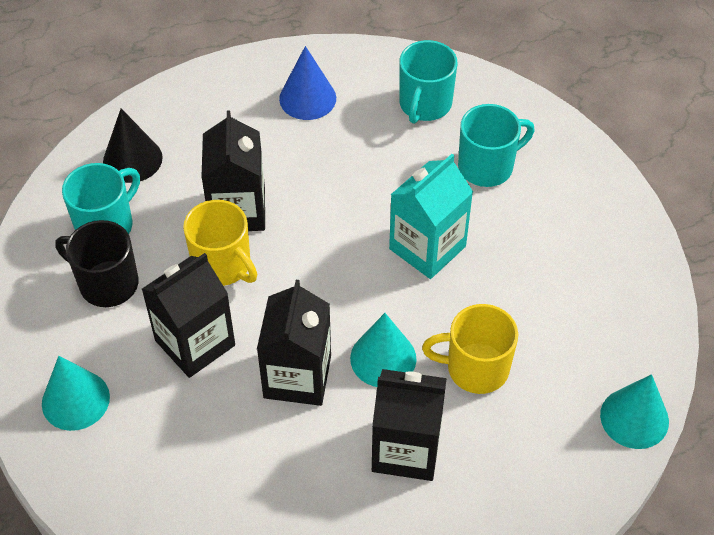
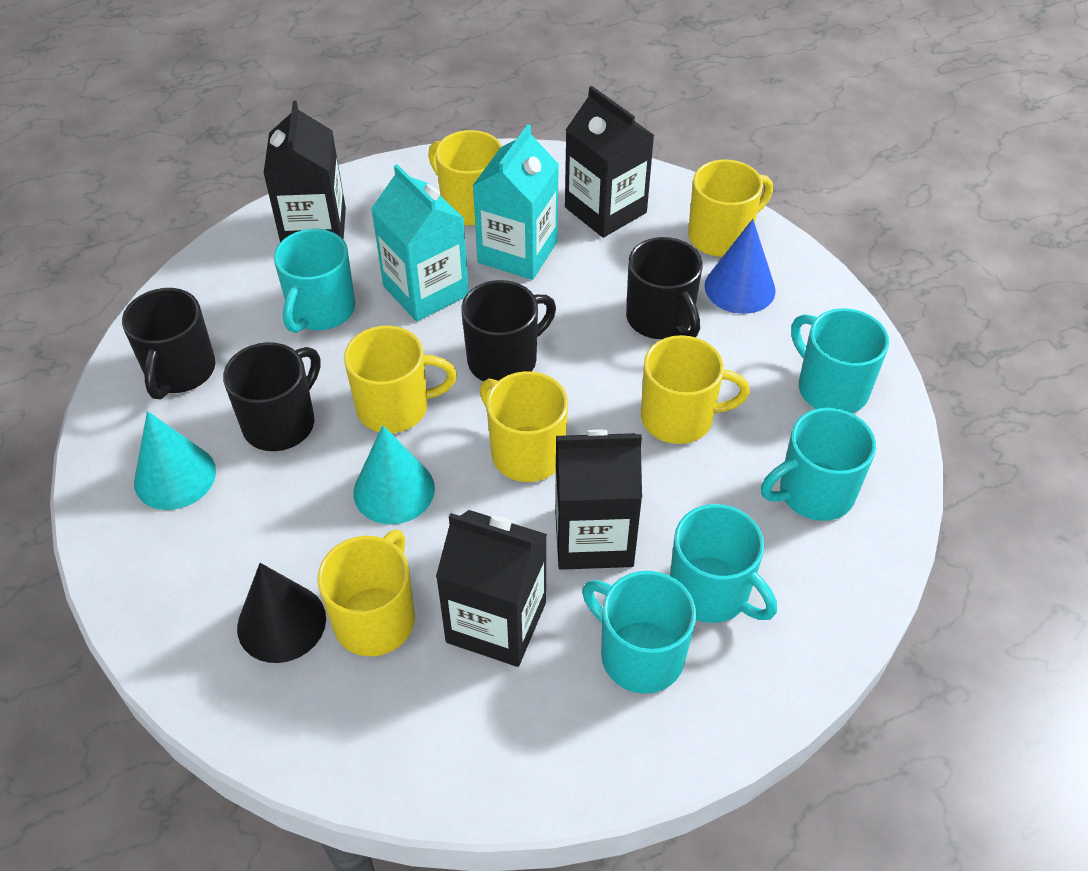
black mug: [55,220,139,307] = 1 -> [122,288,216,399] [223,342,320,451] [461,280,556,381] [626,237,703,339] = 4
turquoise carton: [389,154,473,279] = 1 -> [371,164,469,322] [472,124,559,280] = 2
turquoise cone: [42,356,110,431] [350,313,416,387] [600,374,669,449] = 3 -> [134,411,216,510] [353,425,435,525] = 2
turquoise mug: [62,163,140,234] [399,40,458,124] [458,104,535,187] = 3 -> [274,229,355,333] [582,571,696,694] [670,504,777,623] [761,408,876,521] [791,308,889,413] = 5
yellow mug: [183,200,257,286] [422,304,518,394] = 2 -> [317,530,415,656] [344,326,457,433] [428,130,502,226] [480,371,568,482] [641,335,750,444] [688,160,773,257] = 6

